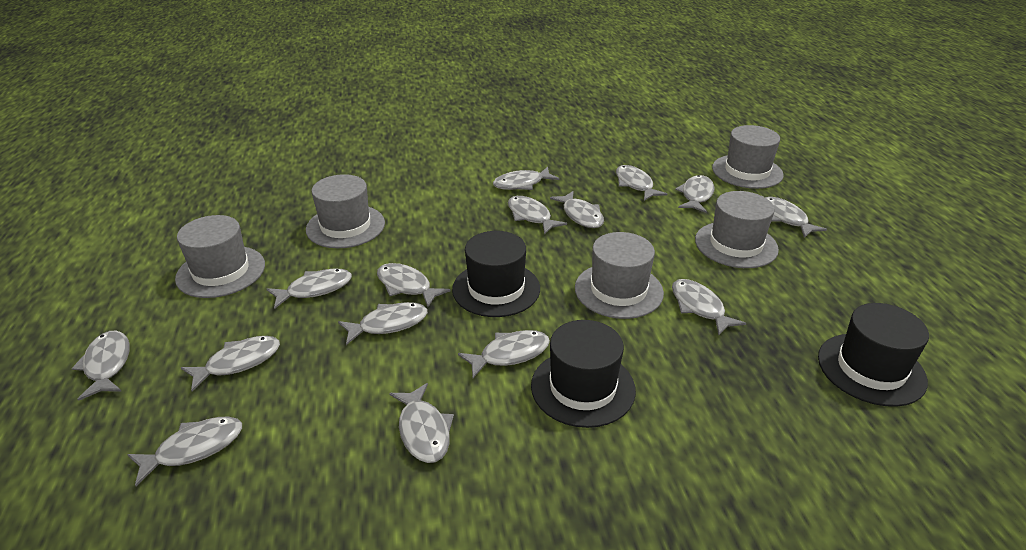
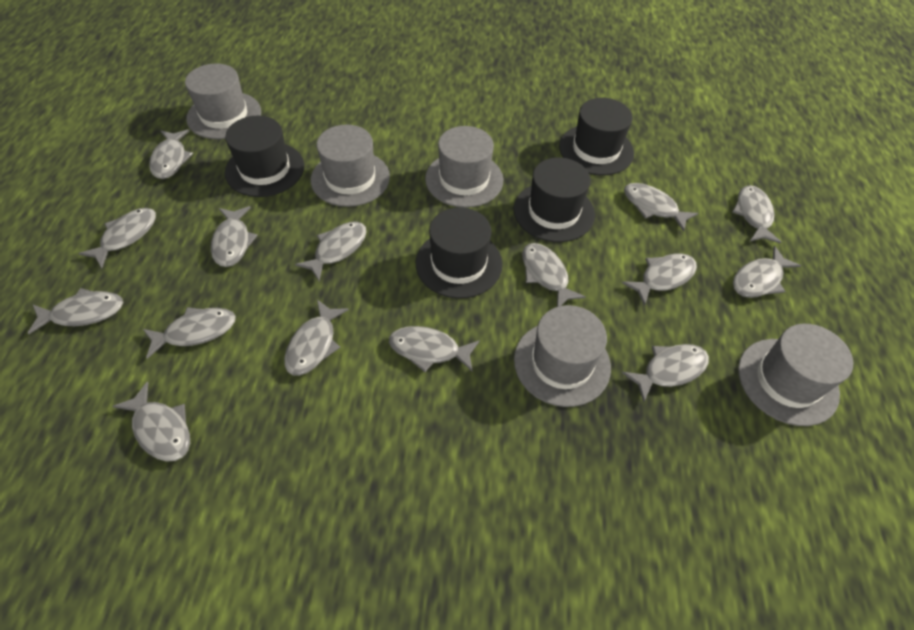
black hat: [452,231,540,317] [531,320,636,428] [818,303,929,407] = 3 -> [224,116,304,197] [416,207,503,299] [514,158,595,242] [559,98,634,176] = 4

